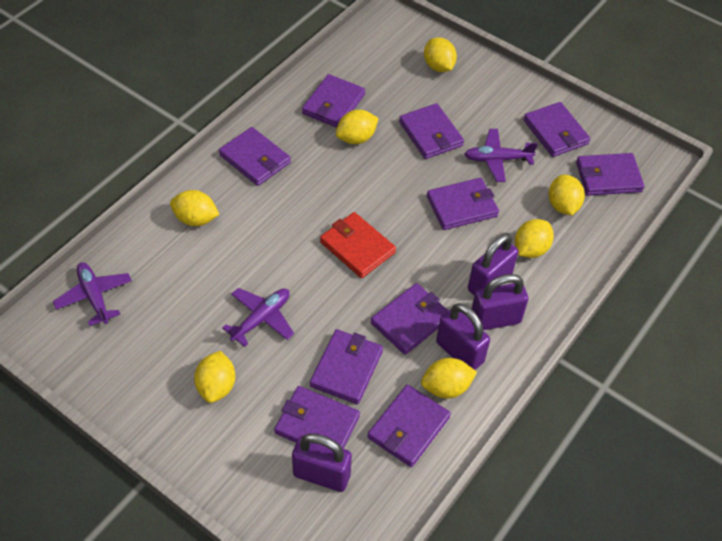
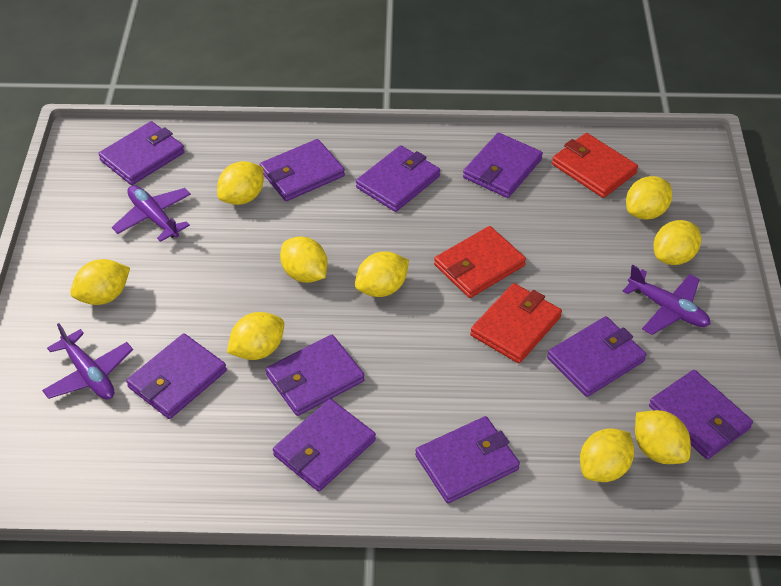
purple padlock: [292,434,352,492] [436,303,490,370] [468,233,518,295] [472,274,529,330] = 4 -> none = 0
red wallet: [320,212,396,278] = 1 -> [434,226,526,298] [470,283,562,363] [552,133,638,198] = 3
yellow lemon: [170,190,220,226] [194,351,235,403] [336,110,379,144] [421,358,477,398] [424,37,457,72] [515,219,554,258] [549,175,585,215] = 7 -> [70,259,130,305] [217,161,264,205] [227,312,284,360] [280,236,328,283] [355,252,409,297] [580,428,634,482] [626,176,672,220] [635,410,691,464] [654,220,701,265] = 9

